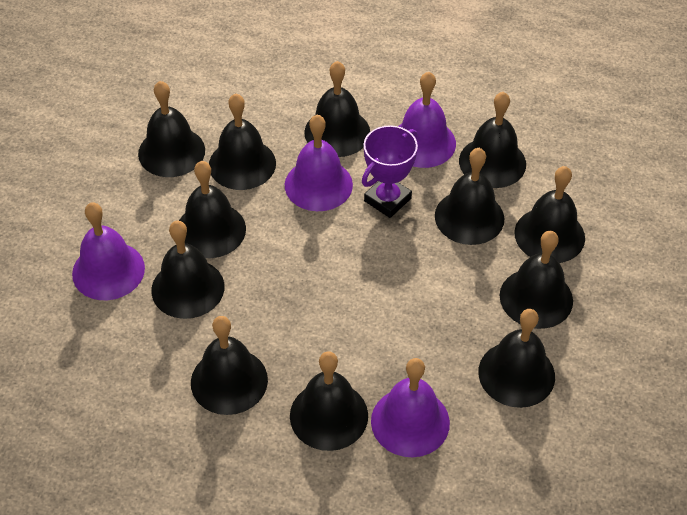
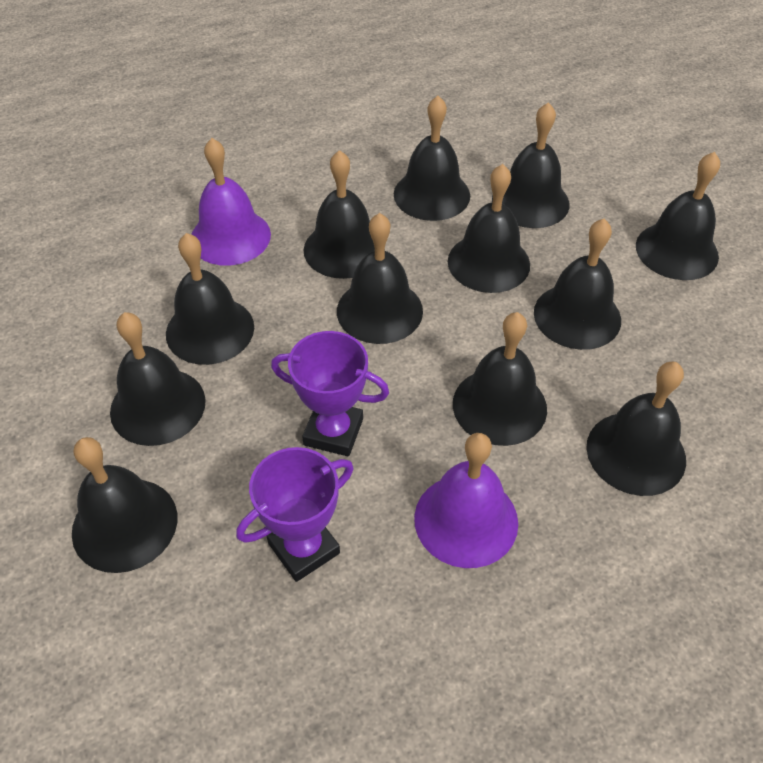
purple bell: [72,202,145,300] [285,114,353,211] [371,358,450,457] [398,72,456,168] = 4 -> [191,138,271,266] [414,433,518,568] = 2
purple trophy: [362,125,418,218] = 1 -> [236,447,353,582] [271,331,389,456] = 2

